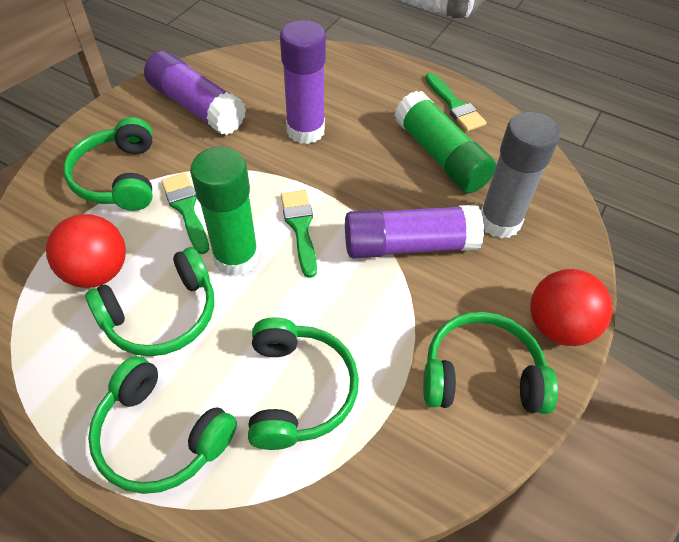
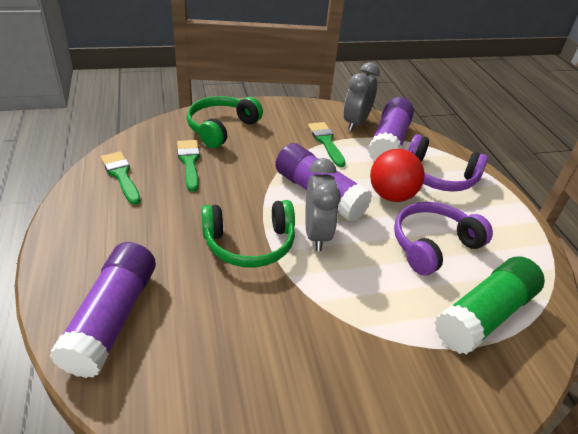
green glue stick: [190,147,259,276] [394,90,496,193] = 2 -> [434,256,545,354] = 1
green headphones: [63,117,153,211] [85,247,214,356] [88,356,237,494] [248,317,359,450] [423,312,558,414] = 5 -> [187,96,263,148] [201,200,295,267] = 2
grey clock: none = 0 -> [305,158,341,251] [344,62,380,131] = 2
grey glue stick: [481,112,560,238] = 1 -> none = 0
purple headphones: none = 0 -> [394,202,493,276] [408,134,488,192] = 2
red ball: [46,214,126,288] [530,269,613,346] = 2 -> [370,149,425,202] = 1

